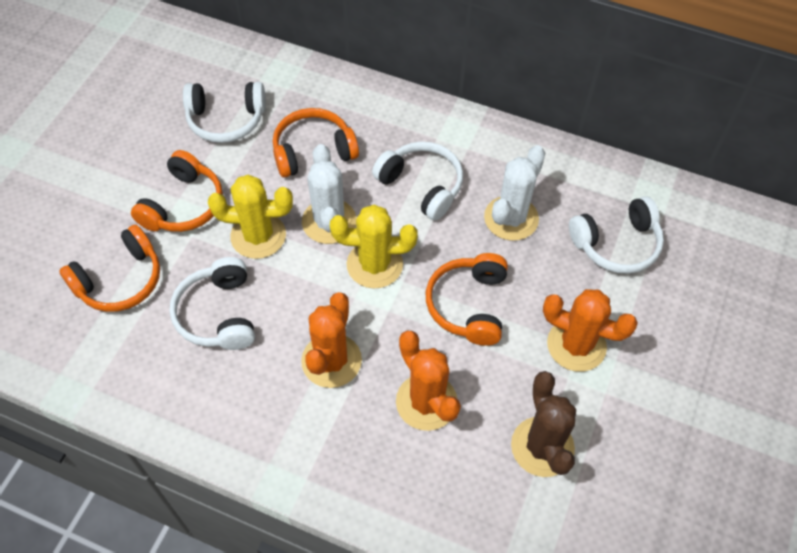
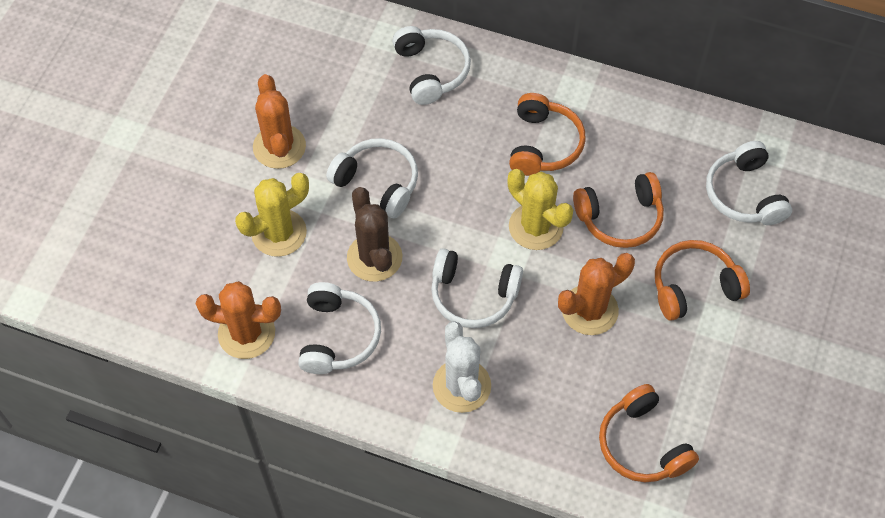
white cactus: [302,144,357,244] [484,145,546,241] = 2 -> [433,321,491,413] = 1
white headphones: [170,257,255,350] [183,82,266,143] [372,142,463,221] [569,196,664,274] = 4 -> [298,282,381,374] [326,138,418,218] [392,26,471,105] [431,248,523,328] [706,141,792,225] = 5

